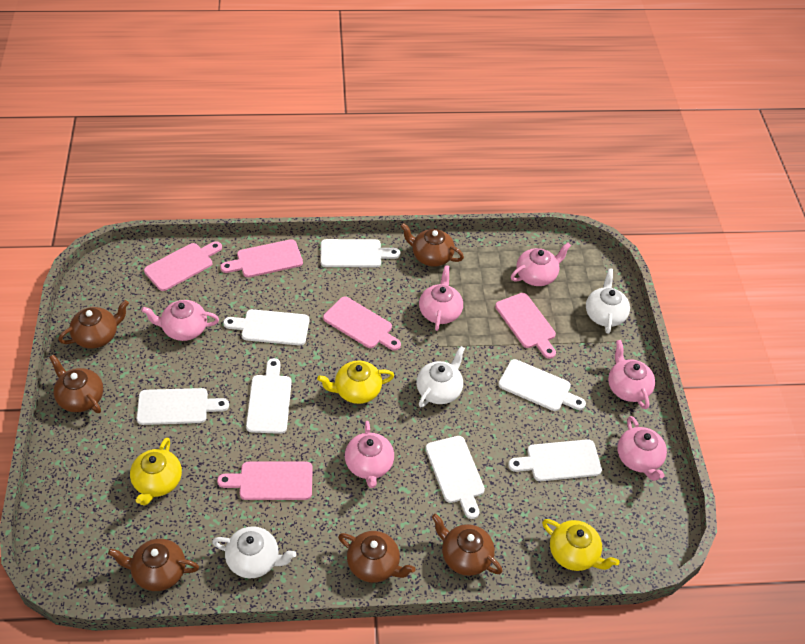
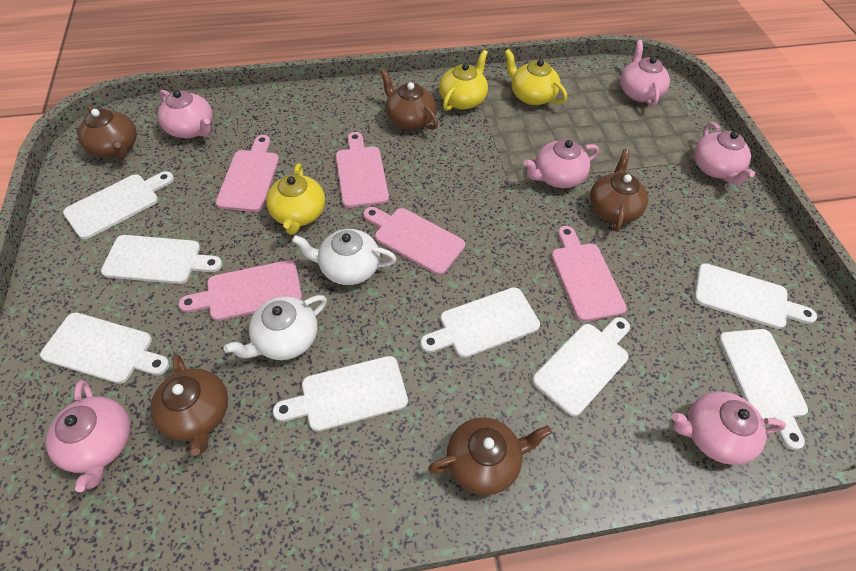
brown teapot: [49,354,103,413] [59,300,129,349] [108,539,199,591] [338,531,416,583] [401,223,464,267] [432,513,503,576] = 6 -> [77,105,137,159] [150,354,228,456] [380,69,438,130] [428,417,552,495] [590,149,648,232] = 5
white cutting board: [137,388,229,425] [223,309,309,346] [246,358,292,434] [321,239,400,267] [426,436,485,519] [498,359,586,411] [508,439,602,481] = 7 -> [40,312,169,384] [63,171,174,240] [101,235,222,284] [273,356,408,431] [420,287,540,358] [532,317,630,416] [694,263,817,329] [718,329,808,450] = 8
white teapot: [212,526,296,579] [416,346,465,407] [586,268,630,334] = 3 -> [224,295,327,360] [292,229,396,285] = 2

